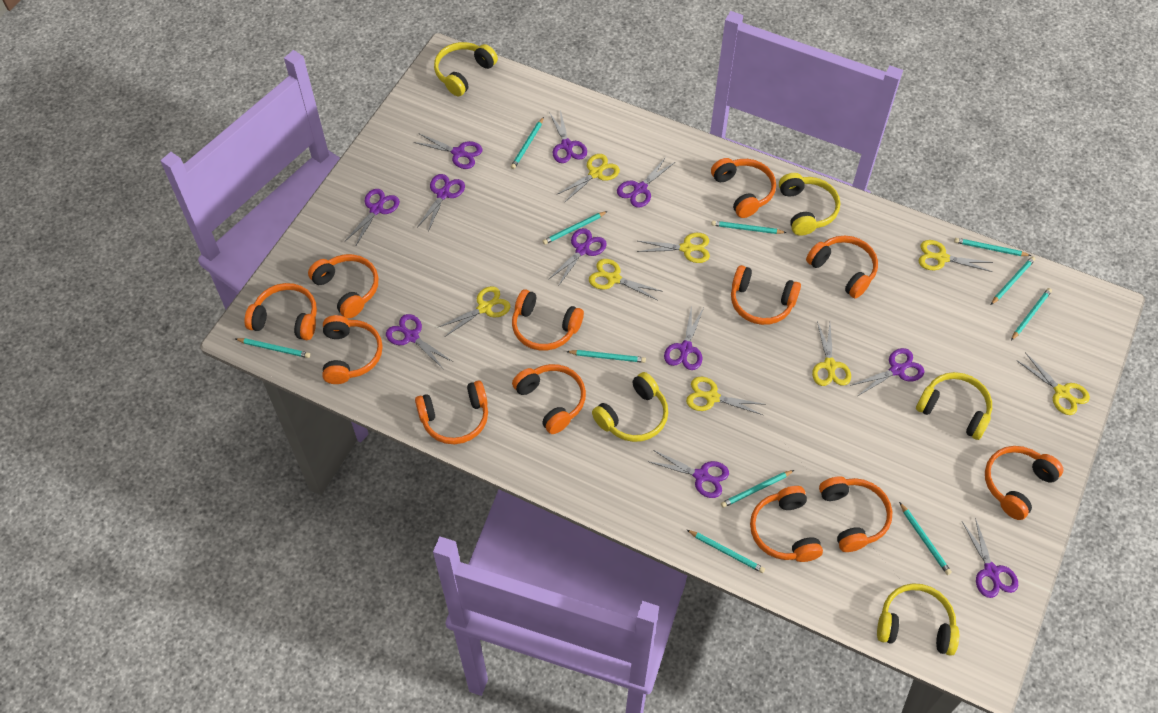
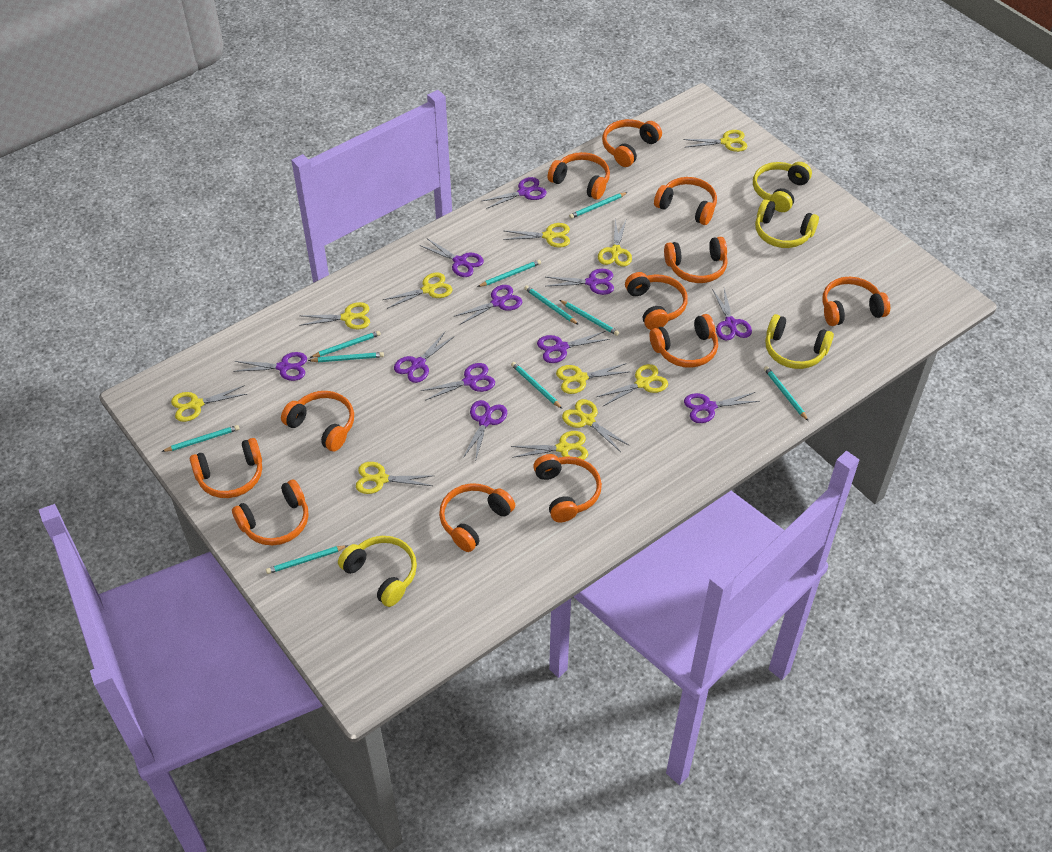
turquoise pencil: [236,338,310,358] [511,117,544,169] [542,211,608,245] [566,350,646,363] [687,530,765,573] [711,221,787,234] [721,470,794,508] [899,502,952,575] [954,238,1031,256] [991,256,1035,305] [1011,288,1052,340] = 11 -> [161,425,240,452] [266,545,348,574] [308,352,384,362] [310,331,381,358] [477,260,541,287] [511,362,562,409] [524,285,579,325] [560,300,619,336] [569,192,628,219] [764,366,808,421] = 10
yellow headphones: [434,42,498,96] [592,372,668,442] [779,173,840,236] [877,583,959,656] [916,372,992,440] = 5 -> [338,536,417,607] [753,162,812,212] [755,199,819,248] [765,314,834,369] = 4
yellow scissors: [439,286,511,337] [556,154,620,203] [589,259,663,300] [637,233,710,263] [686,377,766,415] [812,321,851,386] [919,240,993,272] [1016,352,1090,415] = 8 -> [171,385,247,422] [299,302,370,329] [356,462,432,494] [383,272,452,309] [503,223,570,248] [511,431,588,460] [556,363,628,394] [562,399,630,452] [597,364,668,406] [598,220,632,267] [683,130,747,152] = 11

